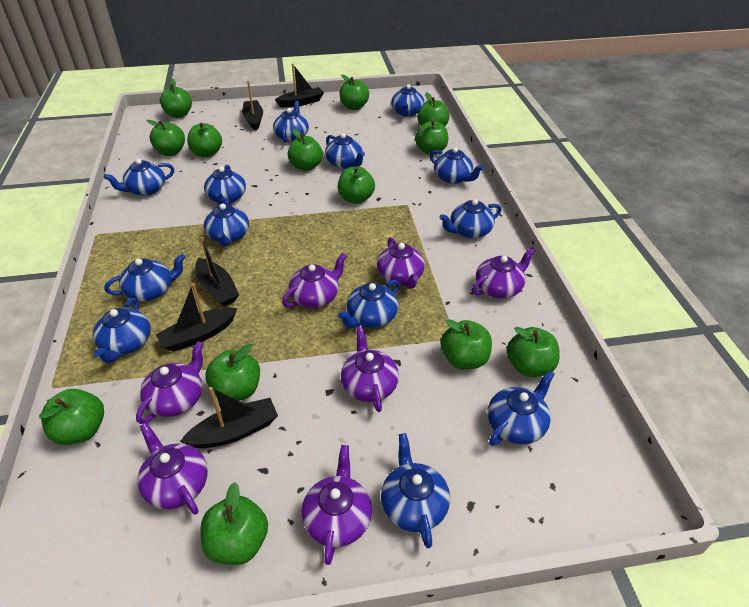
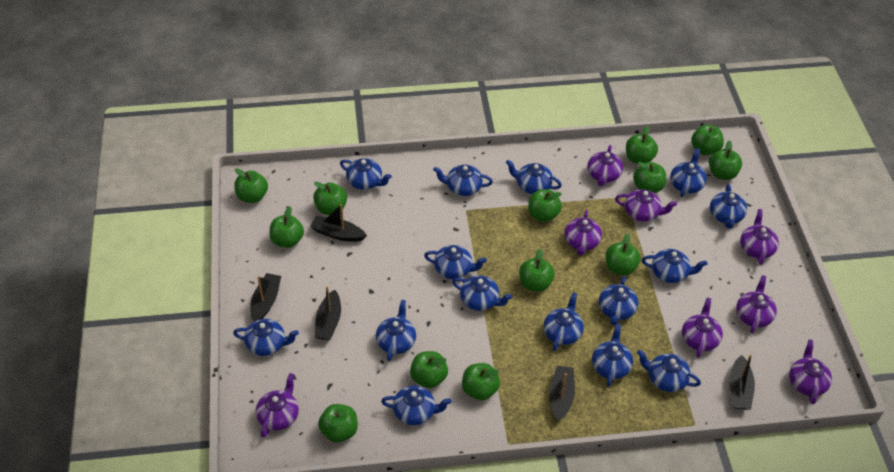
blue teapot: [93,298,151,363] [104,159,174,196] [104,254,186,302] [204,164,246,205] [204,200,249,246] [273,101,309,143] [325,133,365,169] [338,280,400,328] [381,433,450,548] [391,84,424,117] [430,147,484,184] [439,199,502,239] [487,370,554,446] = 13 -> [233,319,299,356] [340,158,392,190] [376,300,416,361] [381,386,451,425] [424,245,487,279] [433,165,493,196] [452,275,512,311] [506,160,562,194] [543,292,584,351] [592,324,633,387] [599,276,638,325] [637,350,701,392] [642,249,707,283] [670,148,707,197] [710,184,747,229] = 15
purple teapot: [136,341,204,424] [137,423,208,515] [282,253,347,308] [301,445,372,565] [341,326,399,412] [377,237,425,289] [472,247,535,298] = 7 -> [256,373,299,437] [564,210,602,256] [587,145,623,186] [615,189,677,222] [682,298,723,358] [736,275,777,334] [740,209,779,265] [789,340,832,404] = 8

